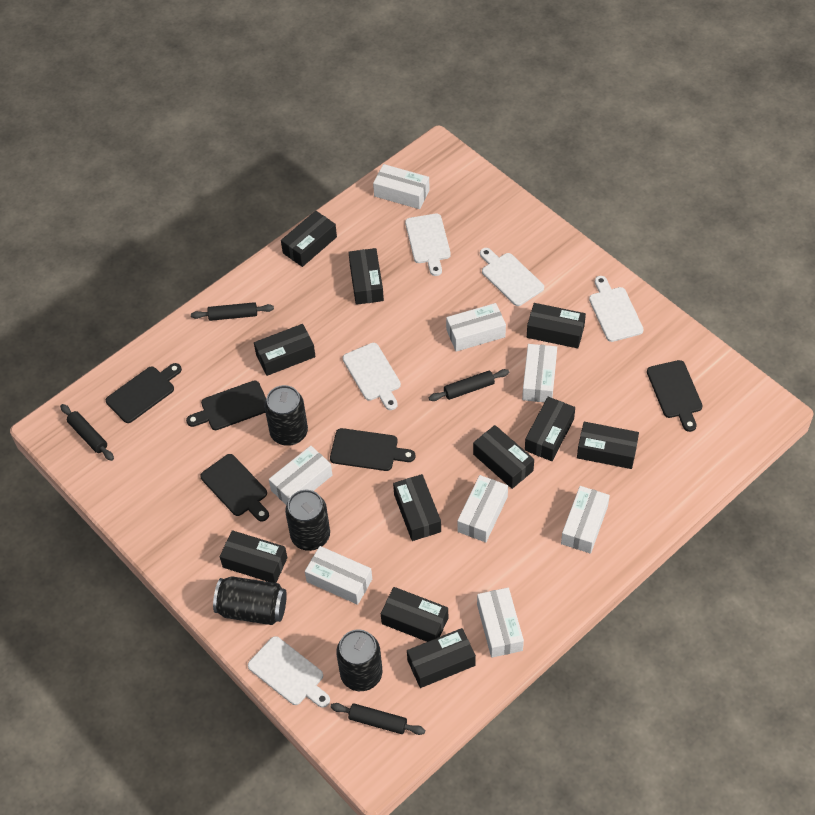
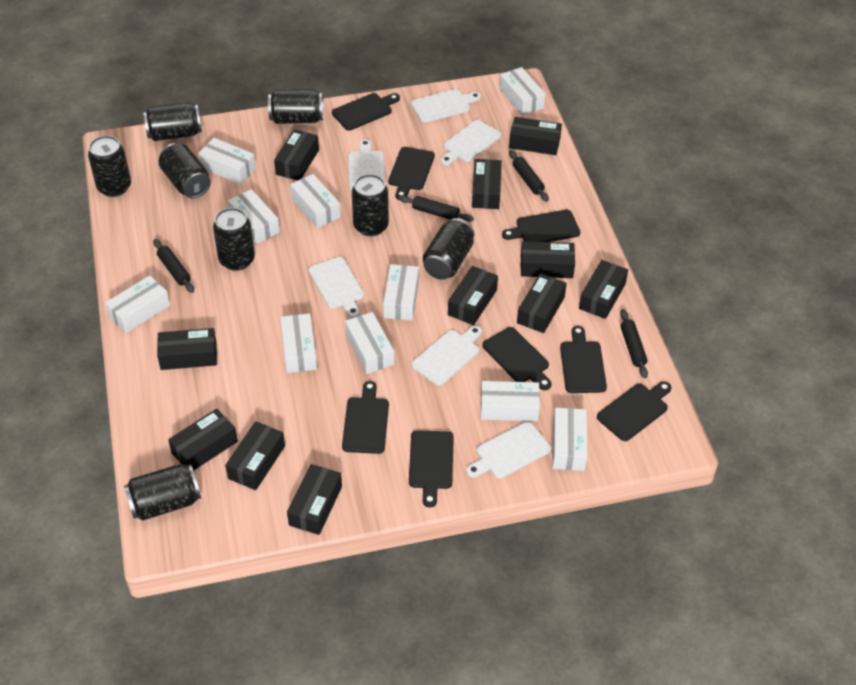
black can: [213,576,287,625] [264,385,308,446] [285,490,330,551] [336,629,382,691] = 4 -> [88,136,131,197] [124,464,201,521] [143,102,202,141] [159,143,211,199] [213,208,255,271] [268,89,323,124] [352,174,389,236] [423,218,475,280] = 8
black cutting board: [106,363,182,423] [186,380,266,430] [200,454,269,522] [330,428,415,471] [647,360,702,432] = 5 -> [332,93,400,130] [342,381,389,454] [388,147,435,200] [409,430,454,507] [482,327,551,390] [502,210,580,242] [560,326,607,393] [597,381,671,441] = 8
white box: [269,446,332,505] [305,546,372,605] [373,164,430,209] [446,303,506,352] [457,475,508,542] [477,588,524,658] [522,344,557,402] [561,486,610,554] = 8 -> [105,276,170,333] [198,138,256,184] [228,189,280,244] [280,313,317,373] [290,174,341,228] [345,312,394,374] [383,264,419,321] [480,381,540,421] [499,67,545,116] [552,407,587,471] = 10
white cutting board: [248,636,330,708] [343,343,401,410] [405,213,451,276] [480,248,544,306] [589,276,644,342] = 5 -> [308,257,364,318] [348,139,386,191] [411,89,481,123] [412,326,482,386] [440,120,501,165] [466,422,551,478] = 6

